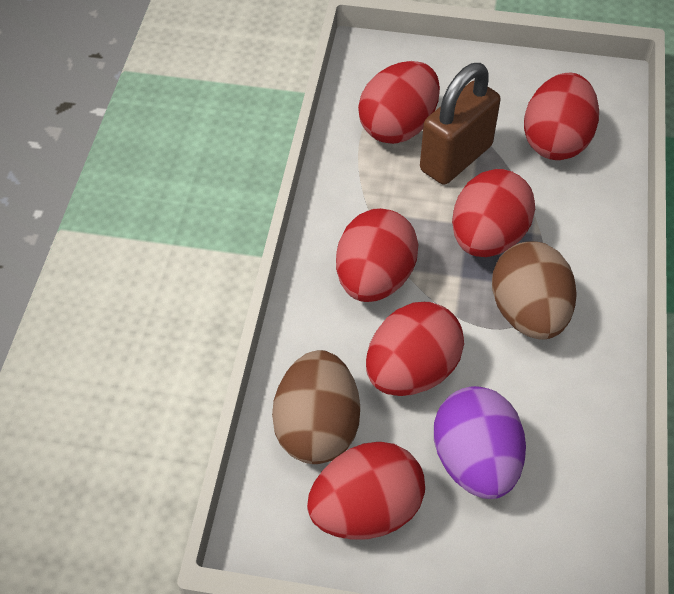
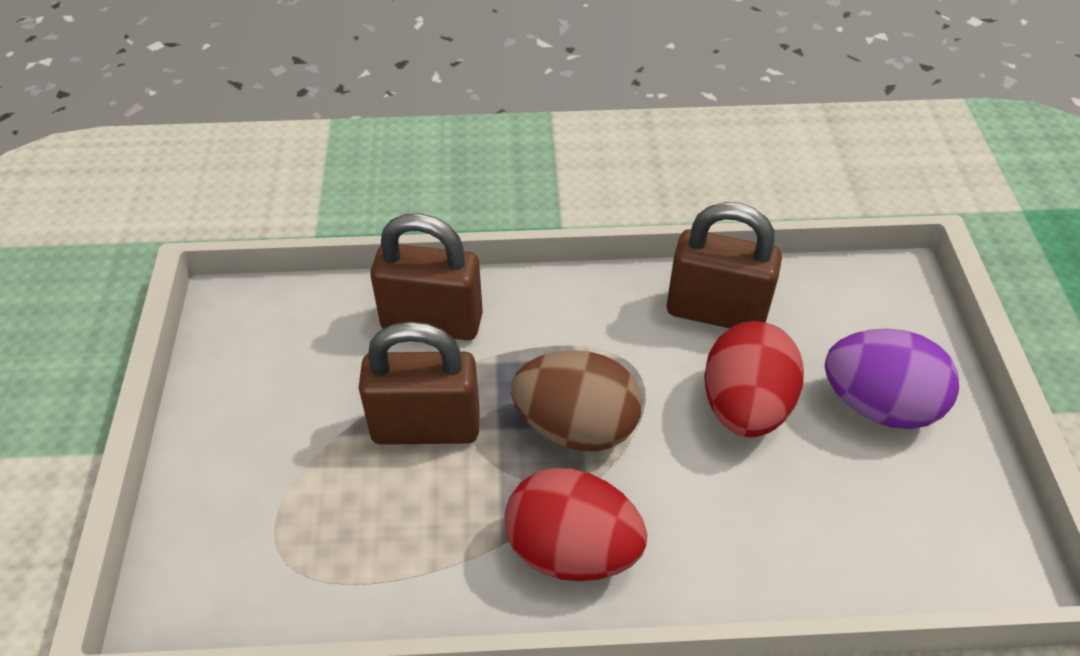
brown egg: [272,350,360,464] [492,242,577,340] = 2 -> [511,350,642,451] = 1
brown padlock: [420,63,500,185] = 1 -> [359,321,480,445] [370,213,483,340] [667,202,782,328] = 3
red egg: [307,442,425,540] [336,208,418,302] [358,61,440,144] [366,302,464,396] [452,169,535,257] [524,72,599,160] = 6 -> [505,468,647,581] [704,321,804,437] = 2

